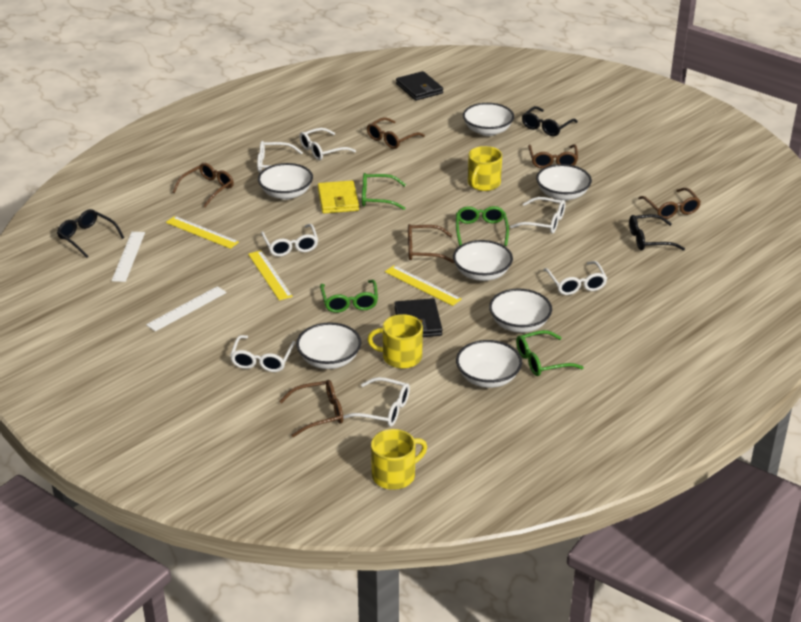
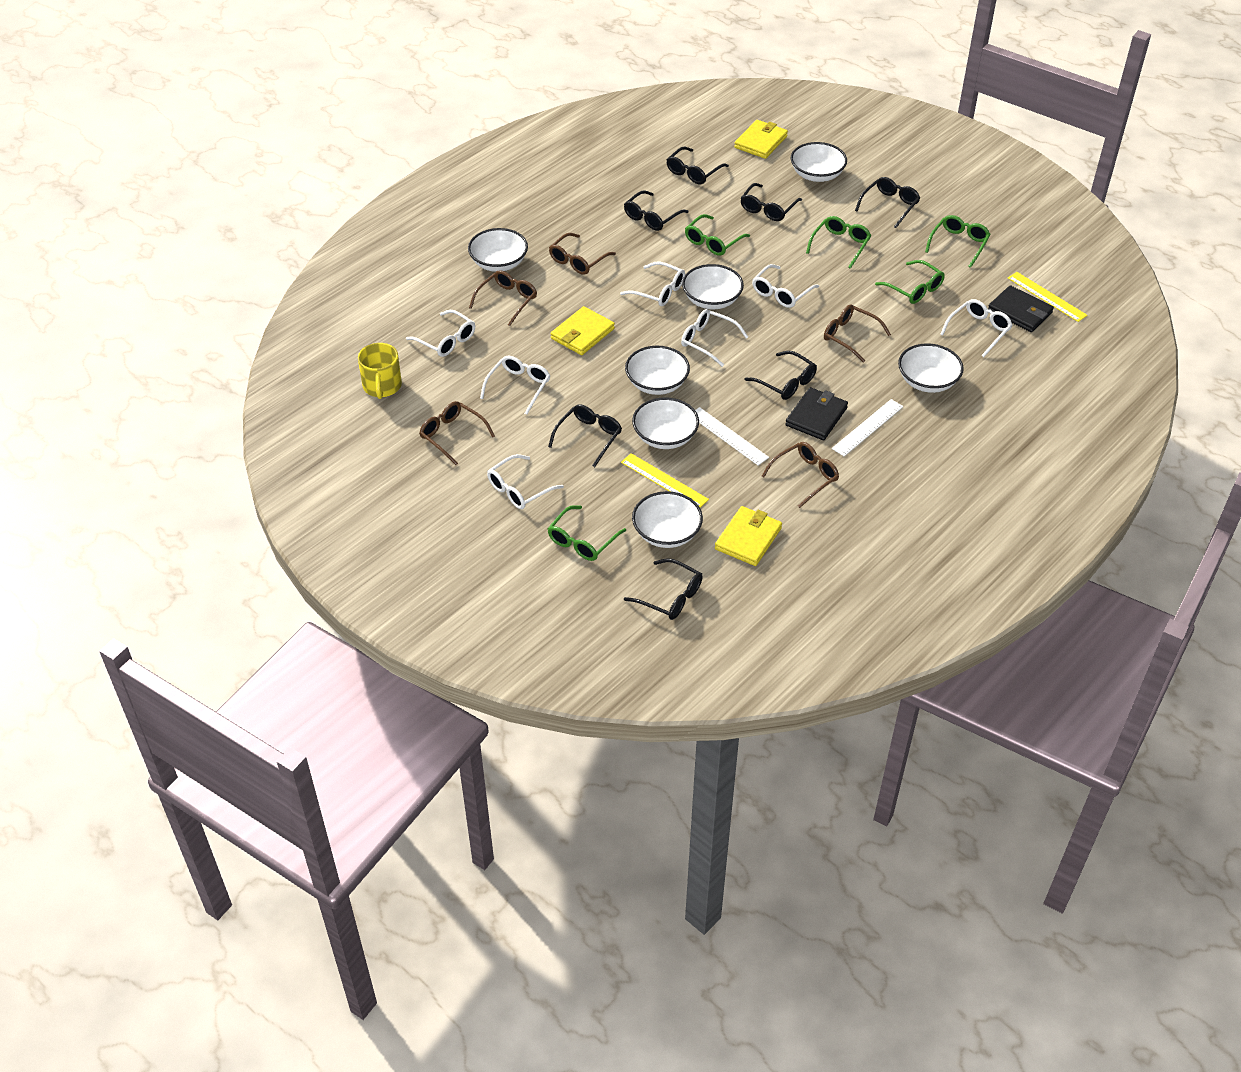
black glasses: [57,209,124,258] [522,106,578,136] [629,214,685,251] = 3 -> [548,404,622,467] [624,190,689,231] [624,558,703,620] [667,146,729,184] [740,183,802,221] [745,351,817,400] [855,177,920,228] = 7
brown glasses: [173,163,234,207] [279,380,343,437] [367,117,425,149] [408,224,454,263] [528,144,578,168] [638,188,701,219] = 6 -> [419,401,495,465] [469,270,537,326] [549,233,616,275] [762,442,839,508] [824,304,891,363] = 5
green glasses: [320,280,378,313] [362,173,406,210] [456,206,509,246] [516,330,584,376] = 4 -> [547,505,626,561] [685,214,750,256] [806,216,871,269] [875,260,945,304] [925,215,991,268] = 5
yellow mug: [367,314,423,369] [371,429,427,490] [468,146,502,191] = 3 -> [358,343,402,399] = 1
yellow ruler: [166,216,239,249] [248,250,293,301] [385,265,462,306] = 3 -> [621,453,709,508] [1008,272,1087,322] = 2
yellow wallet: [318,180,359,213] = 1 -> [551,306,615,355] [715,506,782,566] [734,120,788,159] = 3

